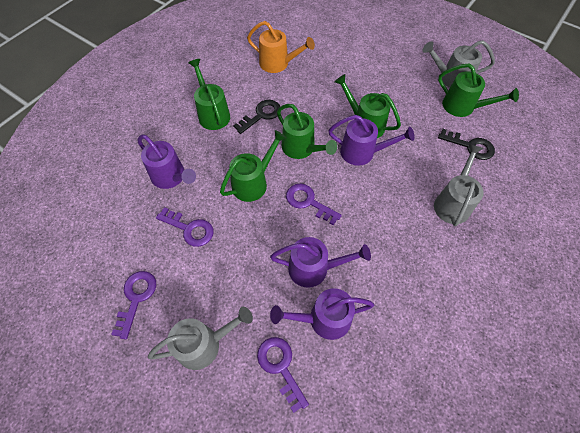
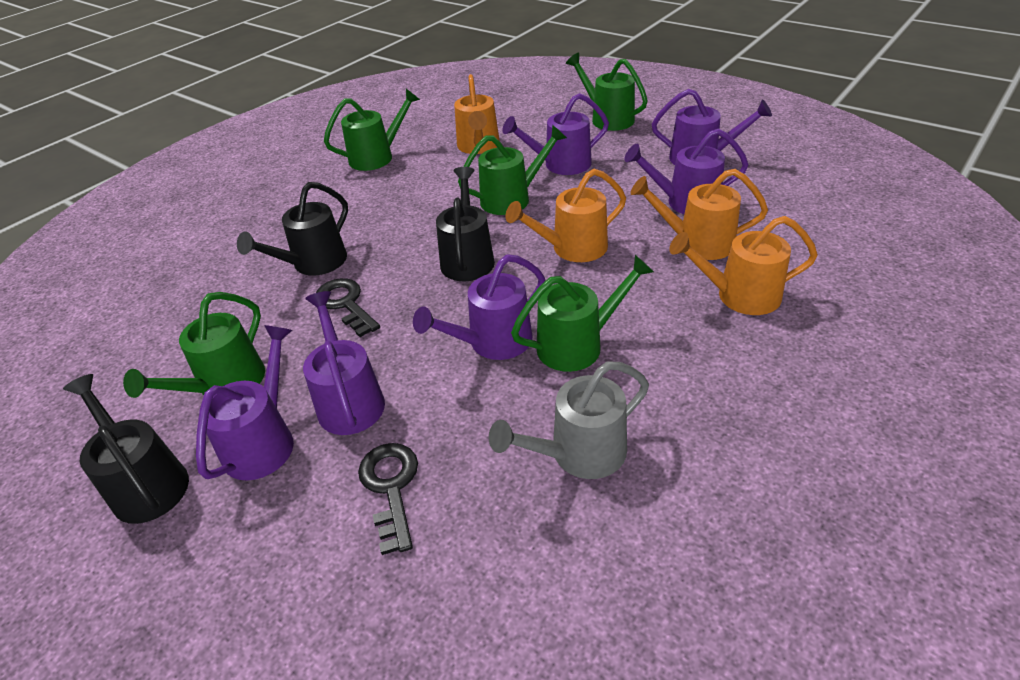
black watering can: none = 0 -> [63,374,189,524] [237,182,348,275] [436,167,495,281] = 3
grey watering can: [148,307,253,370] [422,40,495,88] [434,144,484,226] = 3 -> [489,361,649,479] = 1
orange watering can: [247,21,315,73] = 1 -> [454,74,500,154] [505,169,626,262] [631,169,768,260] [669,216,818,315] = 4
purple key: [111,271,156,339] [156,207,214,247] [257,337,309,413] [286,184,342,225] = 4 -> none = 0
purple watering can: [138,135,196,189] [270,237,371,288] [270,288,374,340] [329,115,415,166] = 4 -> [196,325,294,481] [303,291,385,435] [413,254,545,360] [502,93,609,175] [624,128,749,214] [652,89,772,165] = 6

